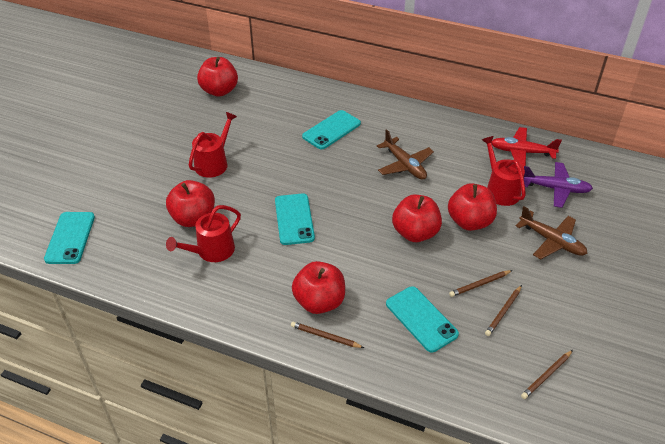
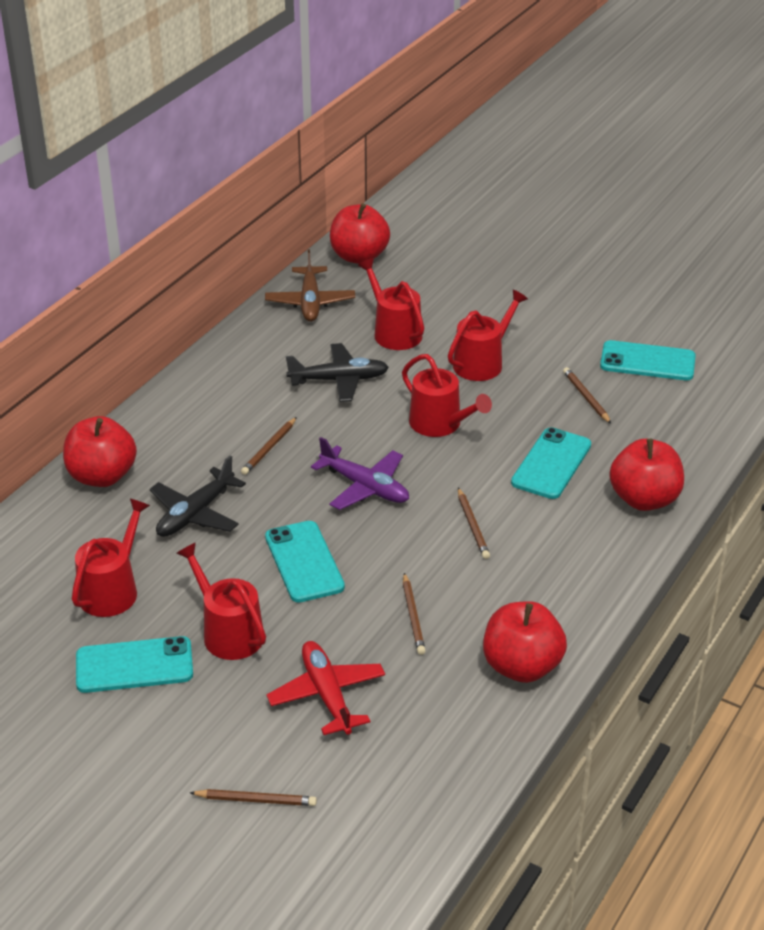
black plane: none = 0 -> [150,455,246,537] [286,343,389,402] = 2
brown pencil: [291,322,364,348] [449,270,512,297] [485,285,522,336] [521,350,573,399] = 4 -> [190,789,317,806] [241,417,297,475] [403,573,426,655] [458,488,490,559] [563,367,611,424] = 5
brown plane: [377,129,434,180] [516,206,588,259] = 2 -> [265,249,355,322] = 1
red apple: [166,180,215,227] [197,57,238,97] [292,261,345,314] [392,195,442,242] [448,183,497,231] = 5 -> [63,416,137,487] [330,203,390,264] [483,601,567,683] [609,439,684,511] = 4
red watering can: [166,205,241,262] [189,112,237,178] [482,136,526,206] = 3 -> [72,499,150,617] [177,543,266,660] [358,258,424,350] [402,354,492,437] [448,290,528,381] = 5

